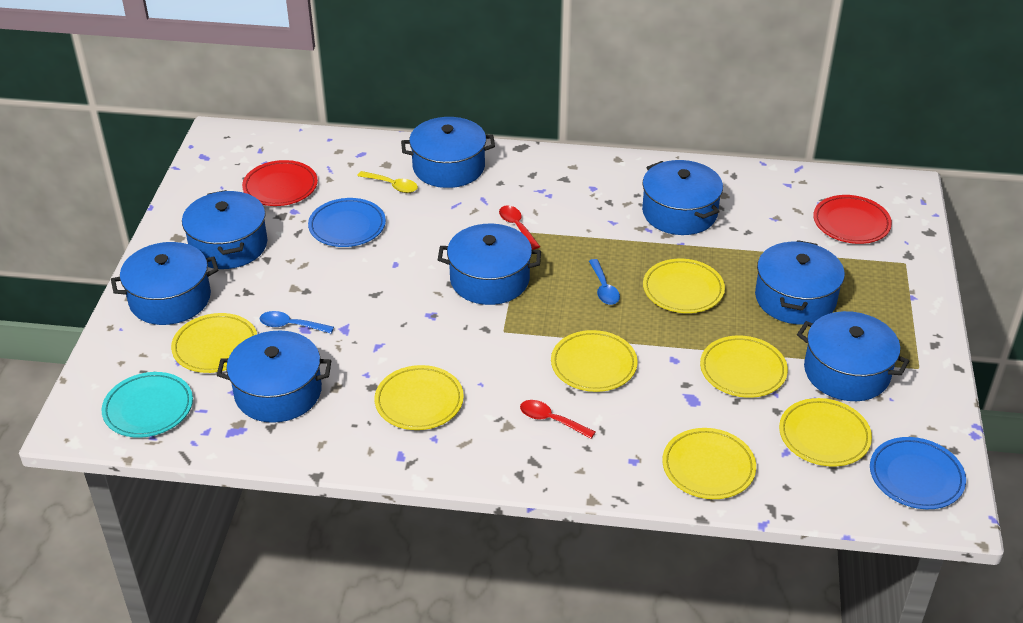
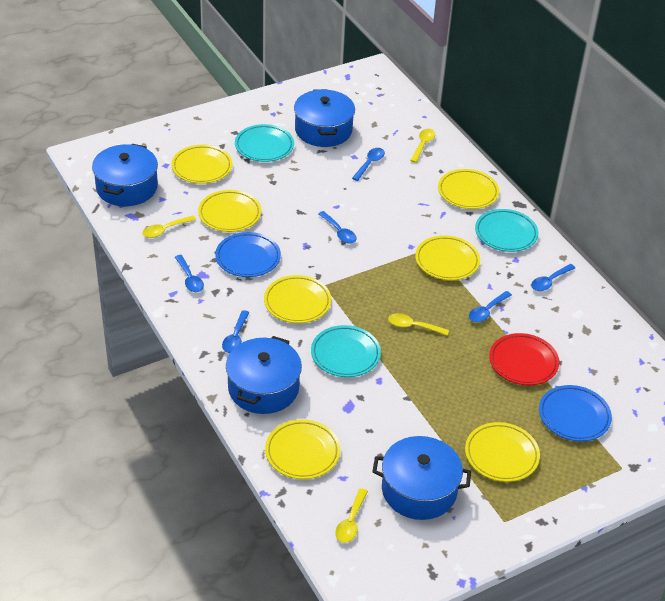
blue pot: [111,242,219,325] [182,190,267,269] [217,330,332,423] [401,117,495,188] [438,224,541,305] [642,160,723,235] [755,240,845,325] [797,311,909,401] = 8 -> [92,144,158,206] [226,336,302,414] [294,89,355,147] [372,436,471,520] = 4
blue spoon: [260,311,334,333] [589,259,620,305] = 2 -> [175,255,204,292] [222,310,250,353] [318,211,357,244] [352,148,385,181] [469,291,512,322] [531,264,575,291] = 6
red plate: [242,160,318,206] [813,195,892,244] = 2 -> [489,333,559,385] = 1
red spoon: [499,205,540,250] [520,400,595,439] = 2 -> none = 0
turquoise plate: [102,372,193,438] = 1 -> [235,124,294,162] [311,325,381,377] [475,209,538,252] = 3
yellow spoon: [357,171,418,193] = 1 -> [142,215,196,238] [335,488,368,543] [388,313,449,336] [410,129,435,163] = 4

